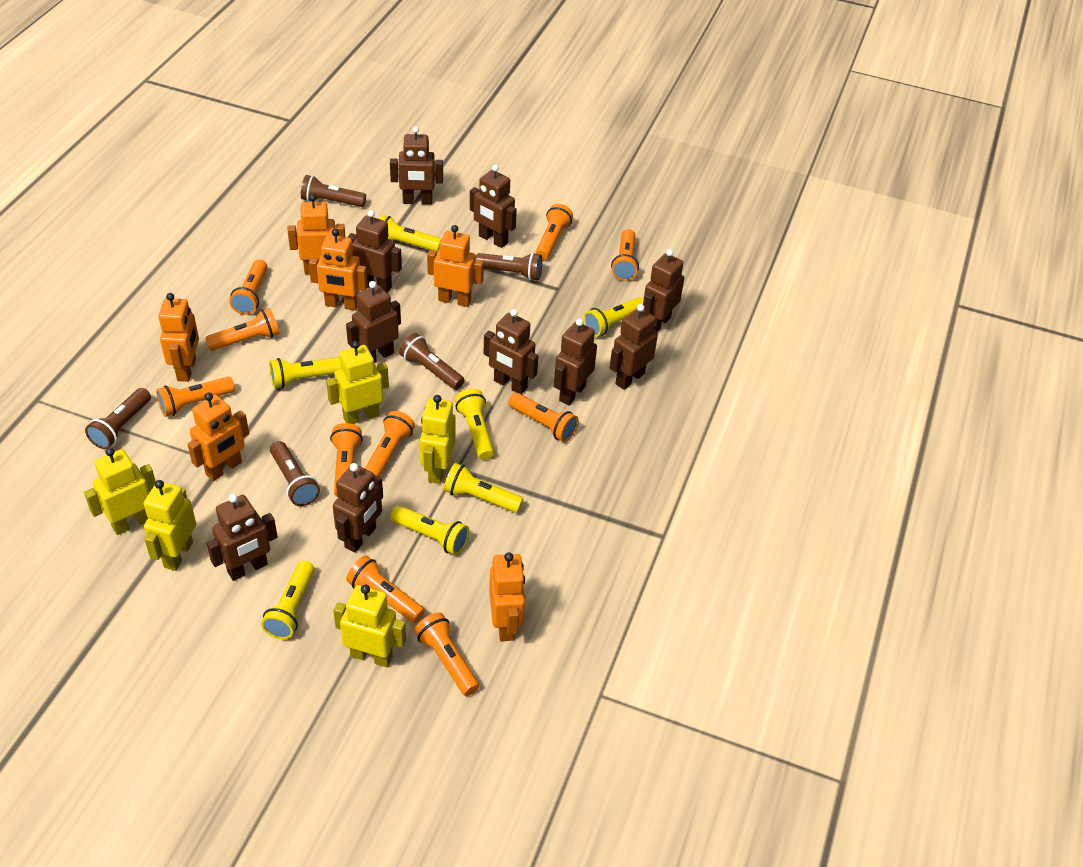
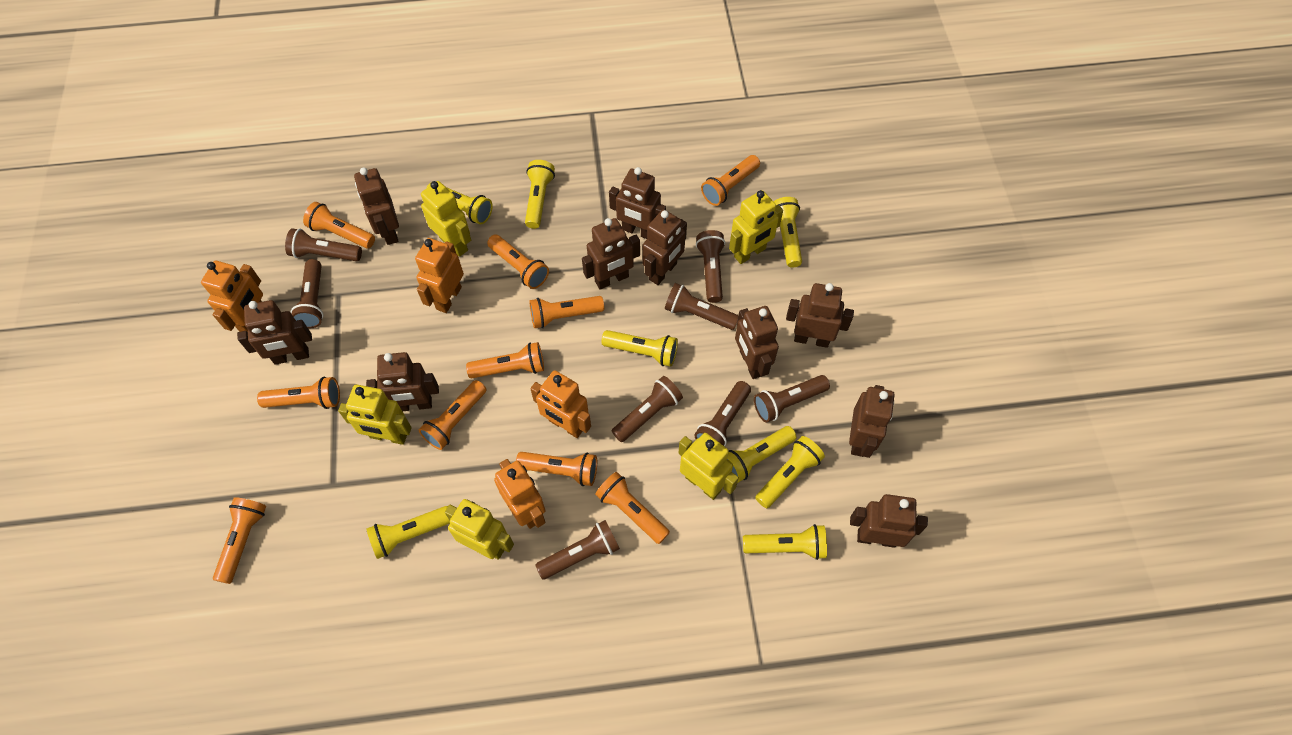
brown flashlight: [85,388,151,449] [270,441,320,506] [301,175,366,207] [399,333,464,390] [476,252,542,281] = 5 -> [285,228,362,261] [291,259,324,329] [535,520,620,579] [612,376,683,442] [665,283,738,330] [695,381,751,446] [696,230,725,303] [754,375,830,423] = 8
orange robot: [158,293,199,382] [188,393,249,481] [287,194,345,274] [309,229,368,311] [427,225,484,307] [489,552,525,641] = 6 -> [201,261,263,332] [415,238,464,313] [494,459,546,529] [530,370,591,438] = 4
yellow flashlight: [261,561,315,639] [269,357,341,388] [380,215,441,252] [390,505,469,555] [444,463,523,513] [455,389,494,460] [584,297,644,337] = 7 -> [366,506,450,559] [427,183,493,225] [525,160,555,229] [601,330,678,367] [727,426,796,483] [743,524,827,560] [755,436,825,508] [774,197,802,268] = 8

